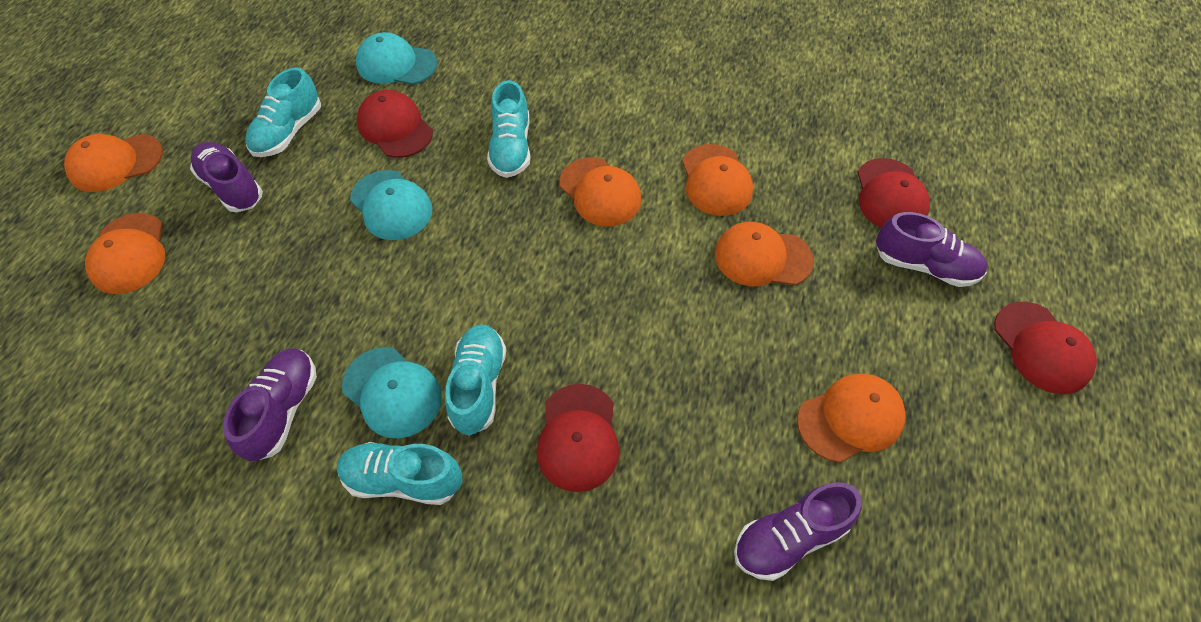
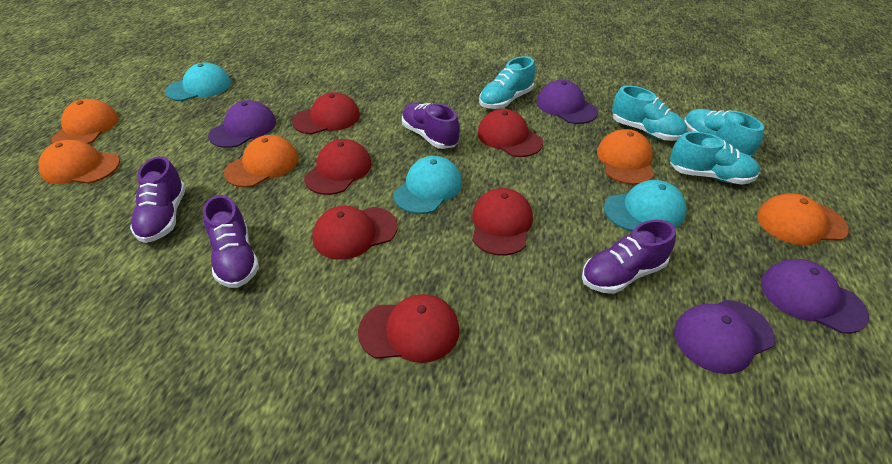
orange cap: [64,134,163,192] [85,213,165,294] [559,157,641,226] [682,144,753,216] [715,222,814,286] [797,374,906,462] = 6 -> [38,140,120,184] [51,99,118,144] [224,135,299,187] [597,129,654,185] [757,193,849,245] = 5
purple cap: none = 0 -> [208,100,276,148] [537,80,598,124] [674,300,775,374] [761,259,869,334] = 4
red cap: [357,90,433,158] [537,384,619,492] [857,158,930,228] [994,302,1097,394] = 4 -> [292,92,360,134] [304,139,372,195] [312,206,398,260] [358,294,459,363] [472,188,533,256] [477,109,543,157] = 6

